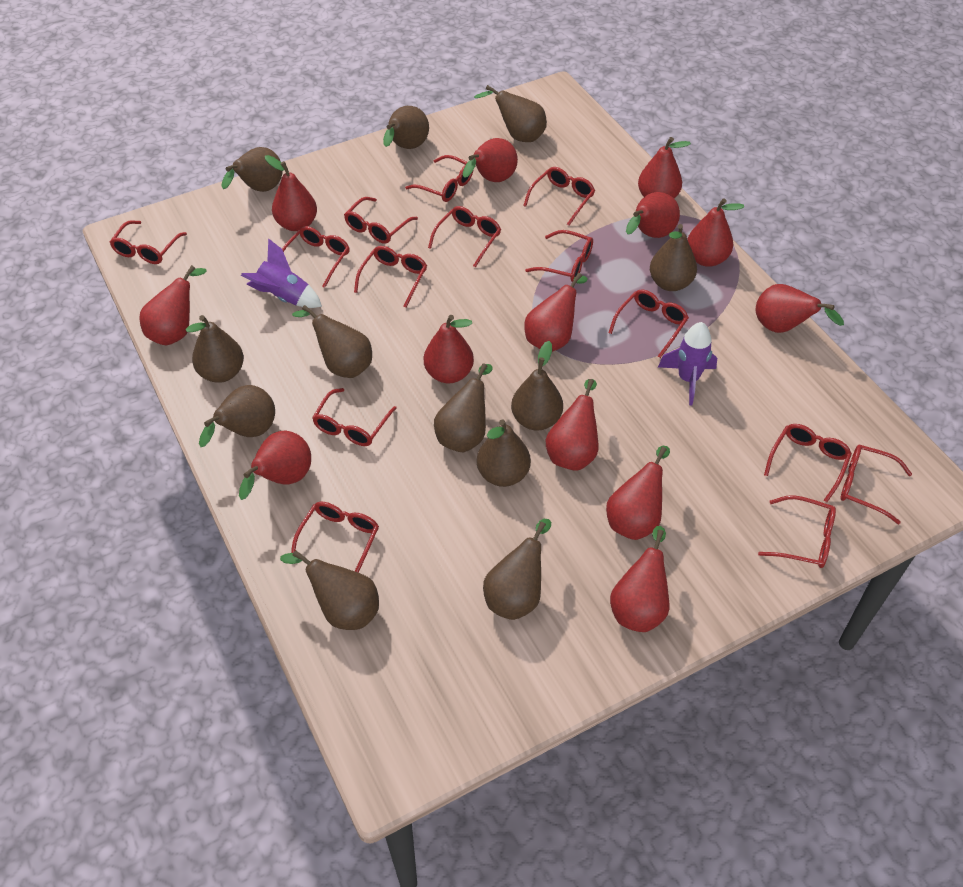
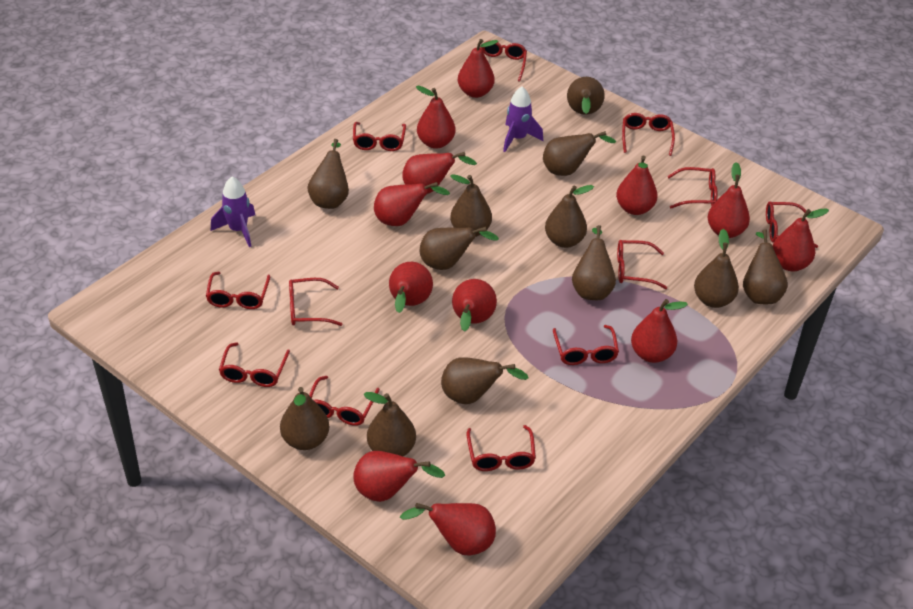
red glasses: [109,220,187,264] [282,226,350,288] [291,502,379,573] [312,388,397,446] [344,197,418,244] [354,246,427,307] [405,155,473,202] [428,206,501,268] [523,167,595,226] [525,230,593,282] [609,289,689,358] [758,495,836,568] [764,424,852,502] [841,445,912,524] = 14 -> [206,272,270,309] [219,342,290,387] [289,278,342,326] [309,376,380,426] [353,122,406,151] [466,425,536,471] [480,40,527,82] [553,325,619,365] [617,240,667,289] [622,113,675,156] [667,167,718,208] [766,201,818,248] = 12
red pear: [139,265,207,346] [239,431,311,500] [265,155,317,231] [424,315,474,383] [463,138,518,182] [524,273,588,352] [546,379,598,471] [606,446,670,540] [610,526,669,632] [626,192,680,238] [638,137,691,198] [687,198,744,267] [756,284,844,333] = 13 -> [353,451,445,502] [374,182,450,226] [389,262,433,313] [400,503,496,556] [402,152,477,194] [416,86,455,149] [452,279,497,332] [458,39,498,98] [616,156,658,215] [631,299,688,363] [708,162,750,238] [773,208,829,271] = 12

